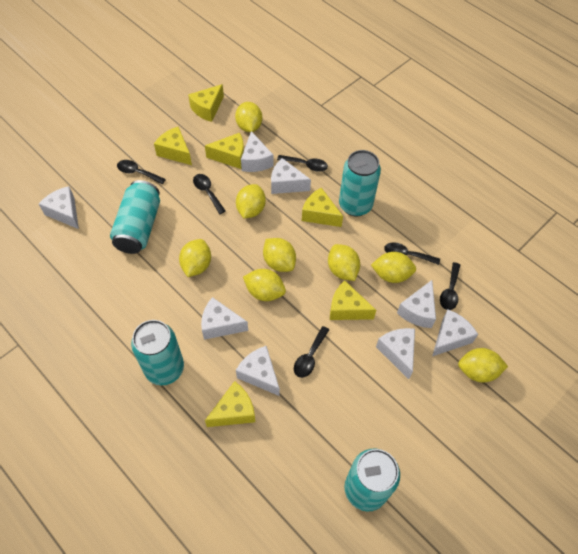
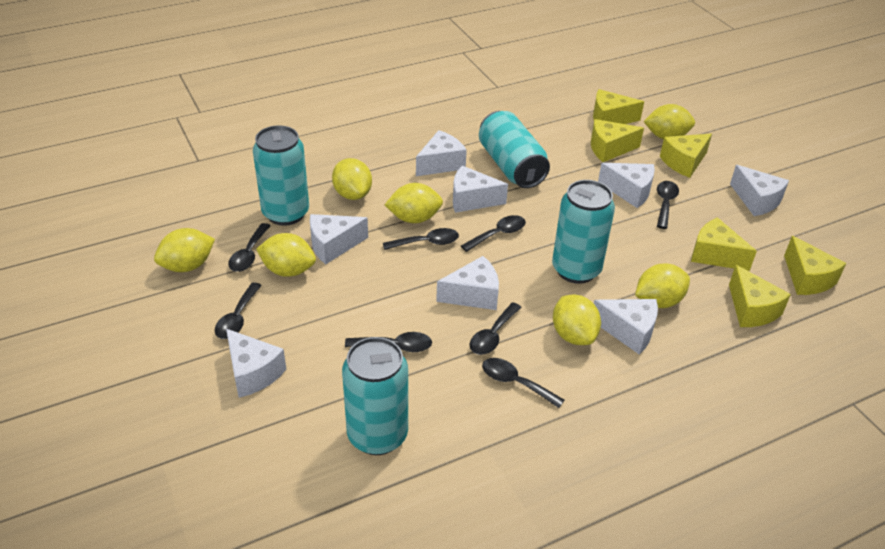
black spoon: [117,160,166,184] [193,174,226,214] [277,155,328,172] [294,326,329,378] [384,242,440,265] [440,262,460,310] = 6 -> [215,282,262,339] [228,223,271,272] [345,332,432,352] [383,228,459,250] [461,215,526,252] [470,302,521,355] [482,358,564,408] [657,181,679,229] = 8
yellow lemon: [179,239,211,277] [235,102,262,132] [236,184,266,218] [243,269,286,301] [263,238,296,272] [328,244,360,281] [371,252,416,283] [458,348,508,383] = 8 -> [154,228,215,272] [256,233,316,277] [332,158,372,200] [385,183,443,223] [553,294,601,345] [635,264,690,308] [644,104,695,139] = 7

